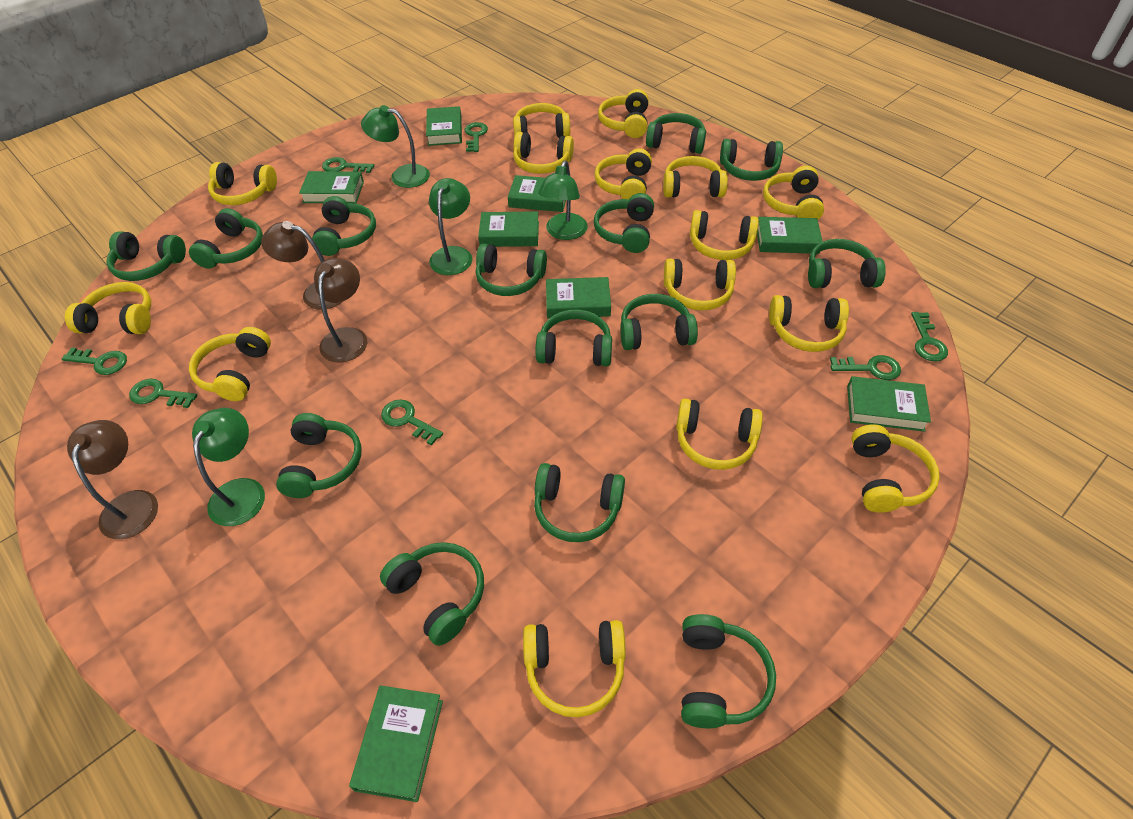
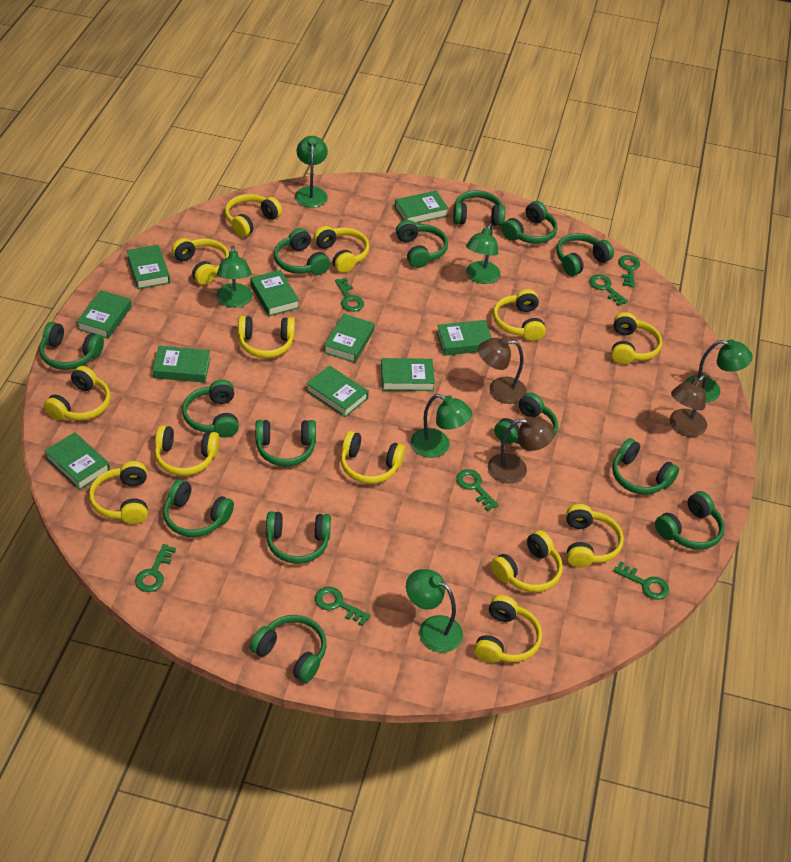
green book: [299,171,364,204] [349,685,443,802] [426,106,462,146] [478,211,539,247] [508,175,566,212] [546,277,611,318] [757,217,823,254] [847,376,931,432] = 8 -> [45,432,110,490] [77,290,132,339] [127,245,170,289] [153,346,210,383] [250,270,299,316] [306,365,369,417] [324,314,374,363] [381,358,435,391] [395,191,449,224] [436,320,492,356] = 10
green lamp: [192,408,265,526] [361,105,430,188] [429,178,472,275] [538,161,588,240] = 4 -> [216,246,252,308] [295,136,328,208] [406,569,463,653] [411,394,472,458] [466,224,500,284] [685,339,753,402] = 6
yellow headphones: [65,282,151,334] [189,327,271,401] [208,162,277,205] [513,103,570,138] [513,132,574,174] [523,620,626,717] [595,148,652,199] [598,89,648,138] [663,156,728,198] [664,259,736,311] [676,399,763,470] [690,210,759,260] [763,166,824,220] [769,295,849,352] [851,424,940,513] = 15 -> [44,366,111,421] [89,461,148,524] [155,425,219,476] [172,238,229,285] [225,194,282,237] [238,316,295,358] [314,226,370,273] [341,431,405,484] [474,595,542,663] [491,530,563,592] [493,289,546,341] [566,504,624,568] [611,312,662,364] = 13

